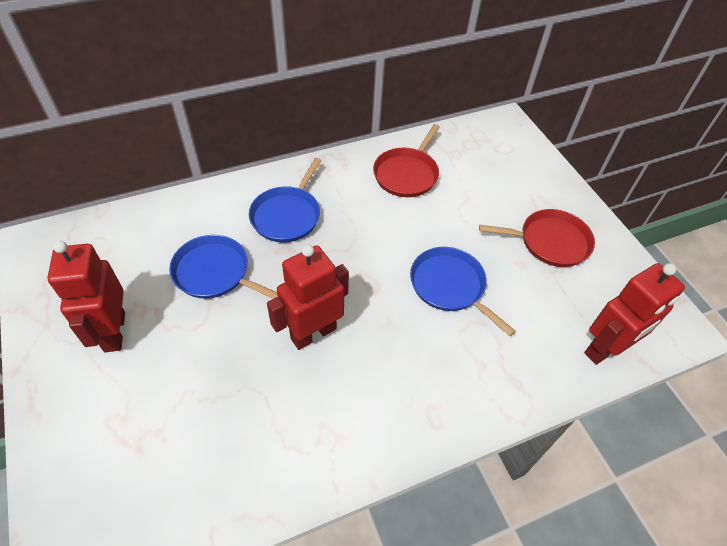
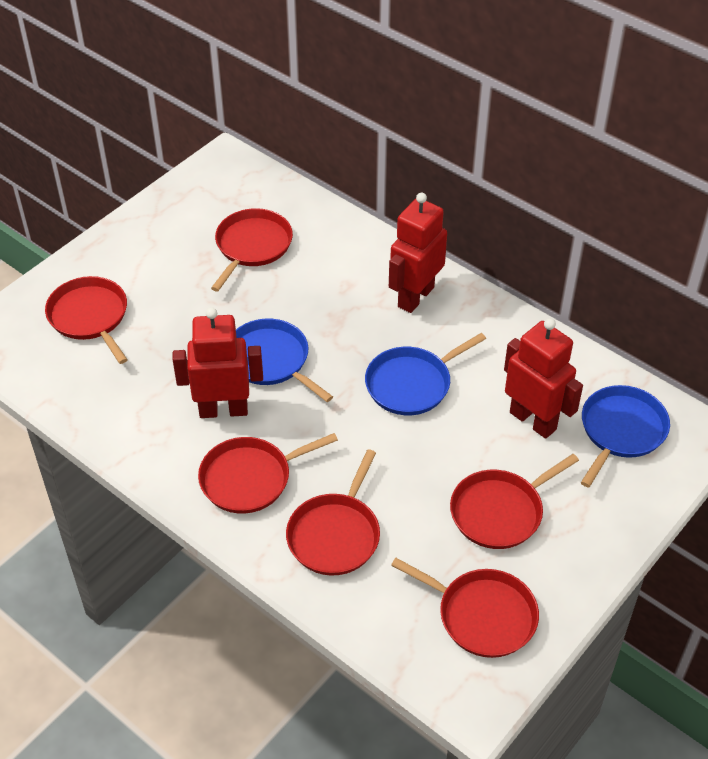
red pan: [373,124,440,197] [479,209,595,267] = 2 -> [45,276,128,364] [198,433,338,514] [211,208,293,292] [286,449,380,576] [391,558,539,658] [450,454,579,549] = 6

